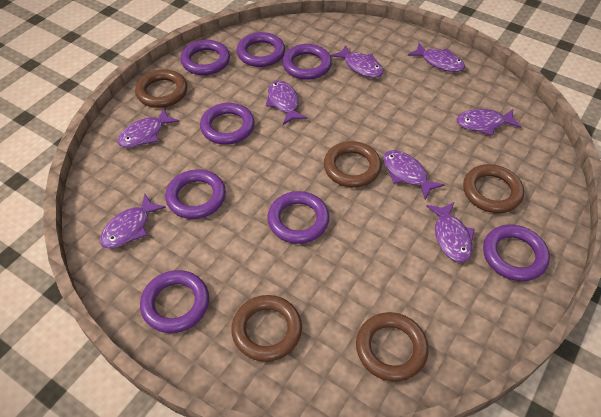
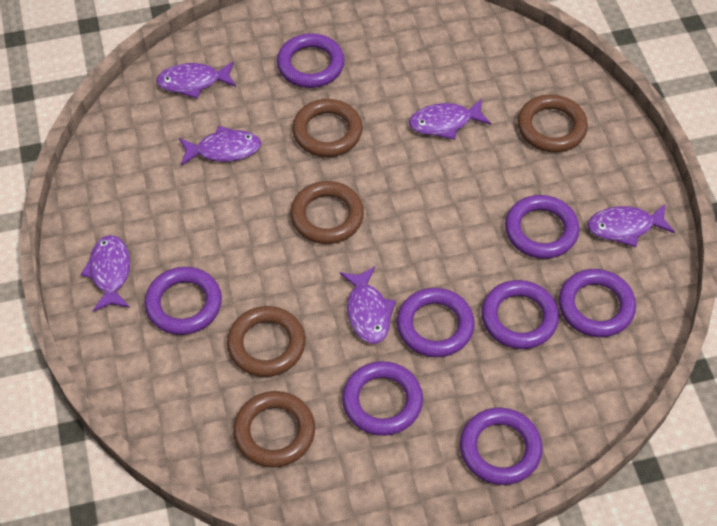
purple fish: [100,194,166,249] [117,108,179,148] [266,80,307,125] [330,45,383,78] [383,150,444,199] [408,43,465,72] [426,202,475,262] [457,109,521,136] = 8 -> [80,235,130,312] [156,61,236,99] [179,126,261,166] [340,266,396,344] [409,98,491,140] [588,204,675,247] = 6

